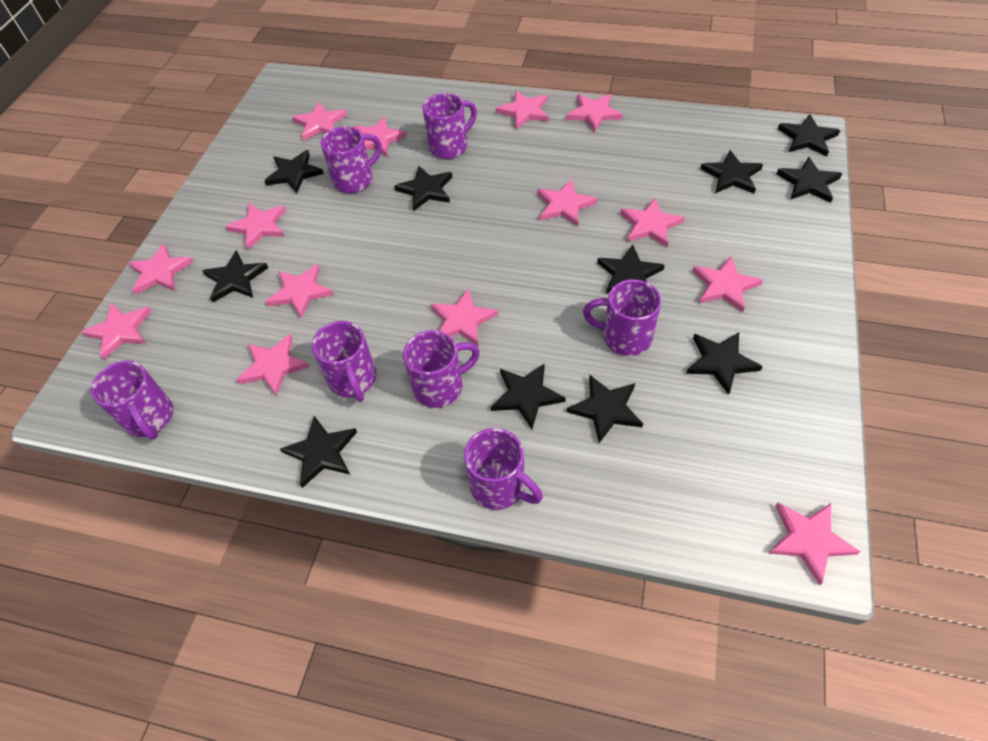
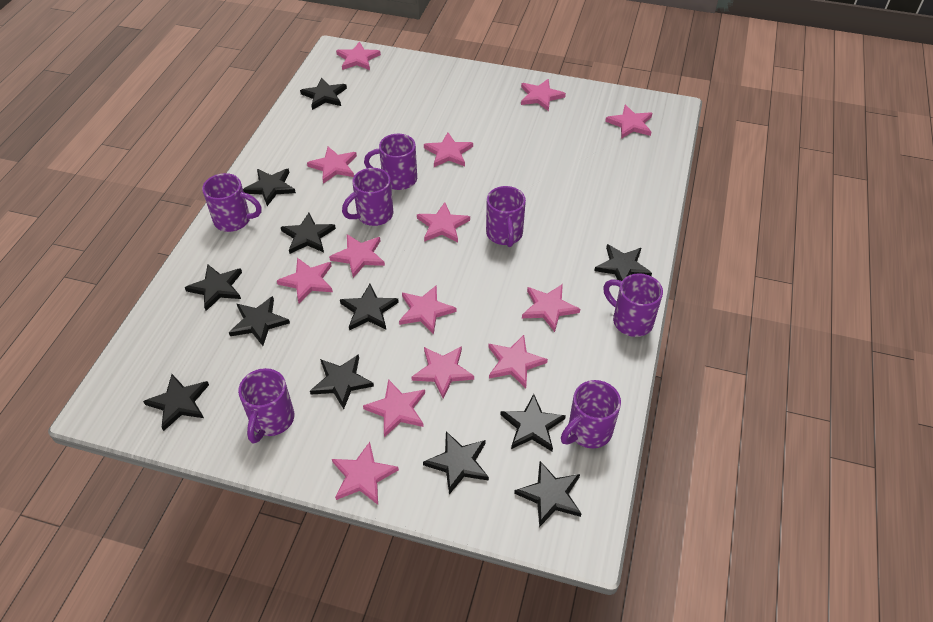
black star: [202,250,268,302] [265,150,324,193] [280,416,357,488] [394,165,452,211] [491,363,566,429] [567,375,643,443] [597,245,665,294] [686,332,763,395] [700,150,763,193] [777,157,842,203] [778,114,840,157] = 11 -> [143,374,209,431] [185,264,242,311] [229,296,290,346] [243,169,296,206] [281,213,336,254] [300,78,347,110] [310,354,374,409] [340,284,399,330] [423,431,489,494] [500,394,566,451] [514,461,582,527] [594,244,652,281] = 12

